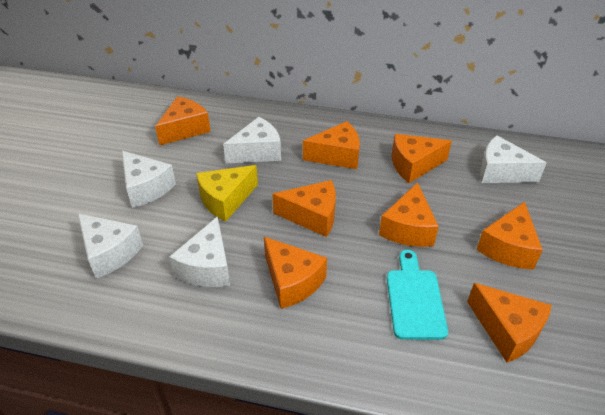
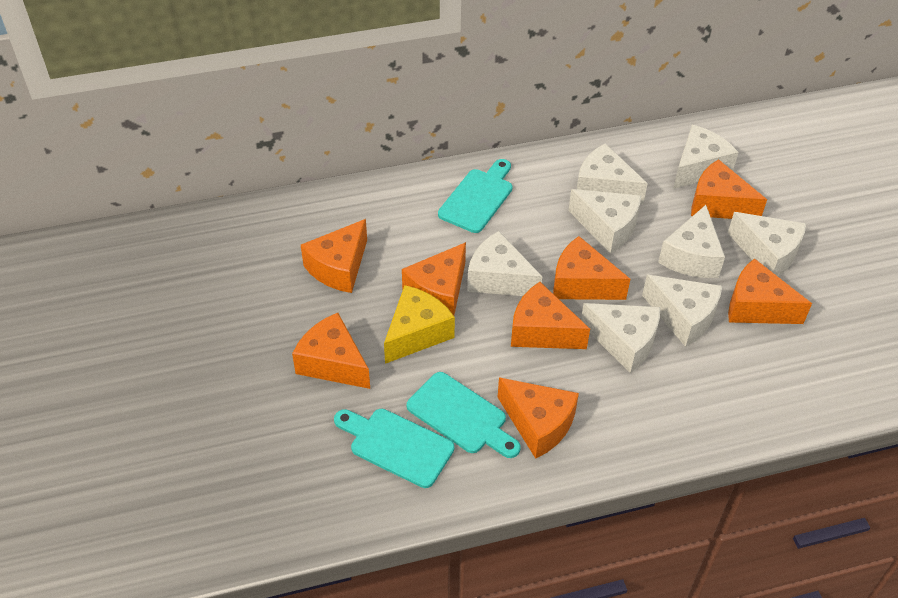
turquoise cutting board: [387,250,448,340] = 1 -> [334,409,454,488] [407,372,521,458] [438,159,512,233] = 3
white cheese: [78,213,143,279] [122,151,176,208] [169,216,230,287] [223,117,281,163] [480,135,547,183] = 5 -> [467,231,542,296] [568,189,641,254] [577,143,648,205] [581,303,660,373] [642,275,722,347] [658,205,725,278] [673,125,739,189] [728,212,806,276] = 8

